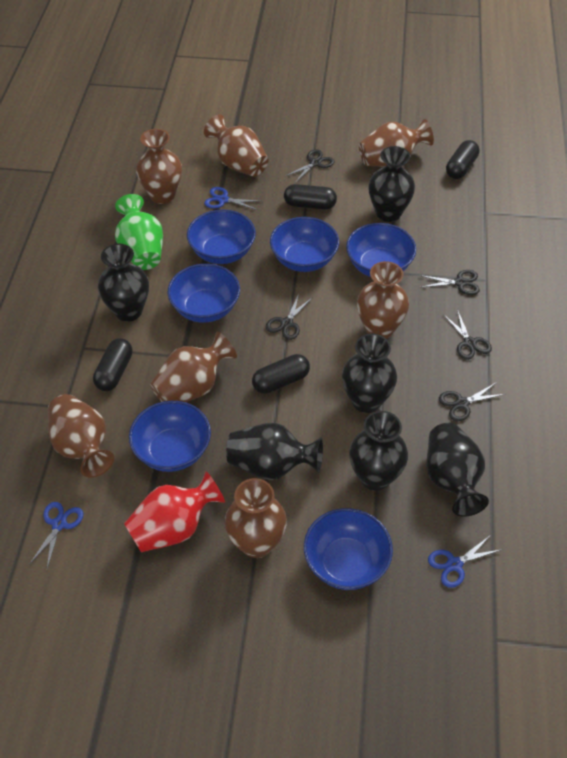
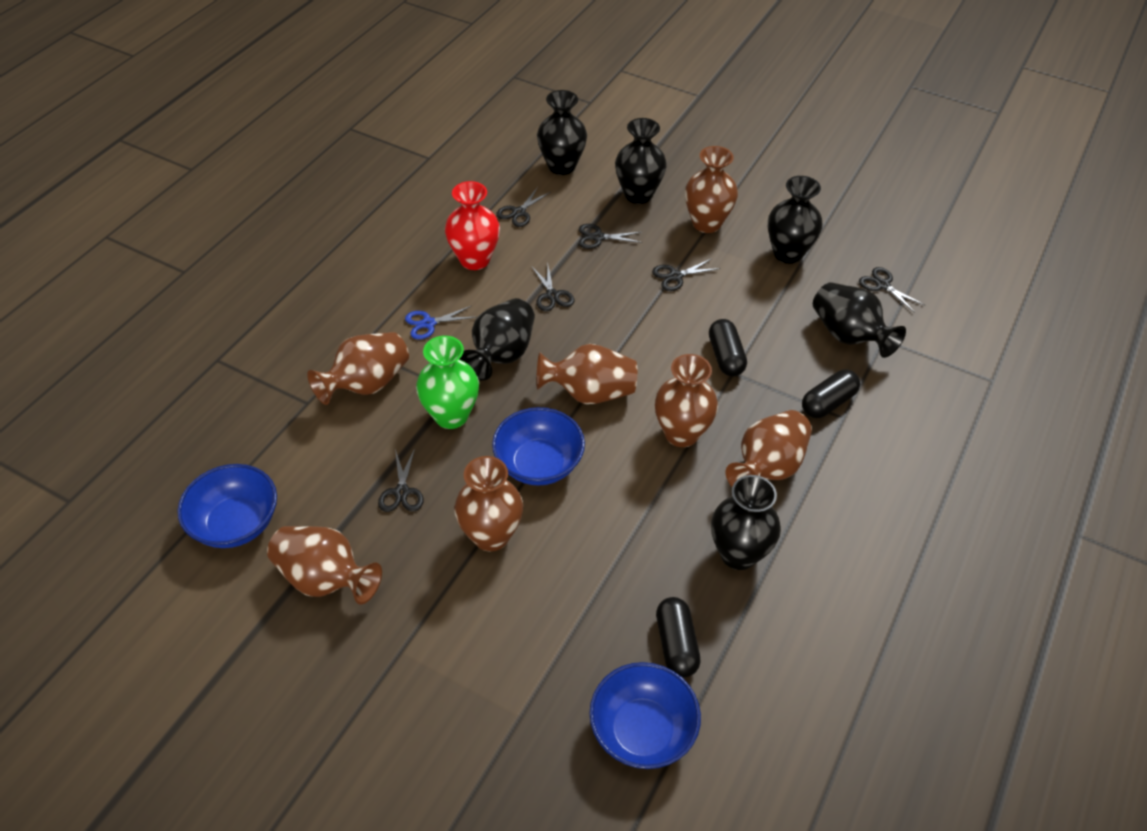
black capsule: [93,338,133,391] [252,354,310,394] [284,184,337,209] [446,140,479,179] = 4 -> [656,597,701,678] [709,319,747,376] [802,369,860,418] = 3
black scissors: [266,294,313,340] [285,149,334,183] [419,270,480,295] [439,382,506,421] [443,311,492,360] = 5 -> [378,448,424,512] [496,187,550,227] [531,265,574,311] [579,224,643,249] [652,259,720,291] [859,267,926,313] = 6
blue bowl: [129,401,211,472] [167,264,240,323] [187,210,256,264] [270,217,339,272] [304,508,393,590] [346,223,416,277] = 6 -> [177,464,277,548] [492,407,585,486] [589,662,701,769] = 3
blue scissors: [29,502,84,569] [204,187,259,210] [428,535,502,588] = 3 -> [405,306,476,340] = 1

